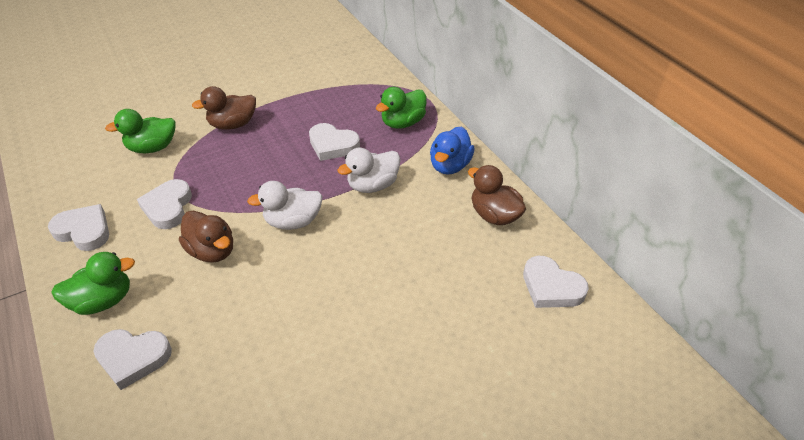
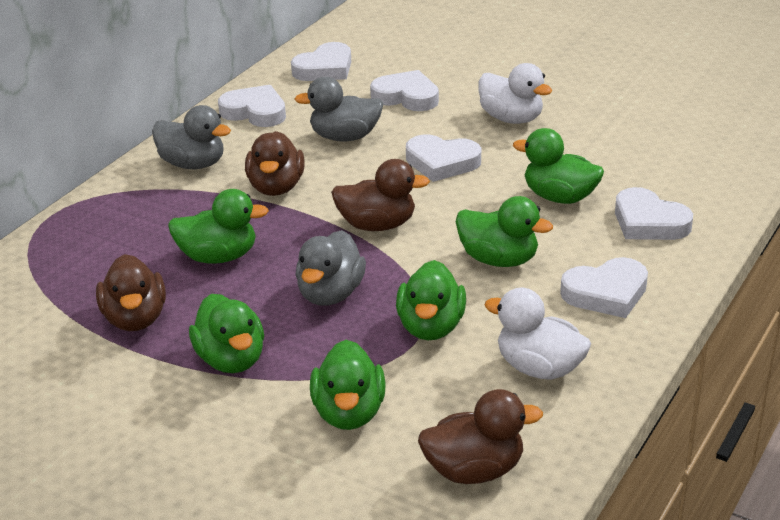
blue duck: [430,126,475,175] = 1 -> none = 0
brown duck: [179,211,233,263] [192,86,256,130] [468,165,526,225] = 3 -> [96,254,166,331] [245,131,305,196] [331,159,430,231] [418,389,543,484] = 4
green duck: [51,252,135,315] [105,109,175,153] [376,87,427,129] = 3 -> [168,189,269,264] [189,294,264,373] [310,340,386,430] [396,260,466,340] [456,196,553,267] [513,128,604,204] = 6
grey duck: none = 0 -> [152,105,231,169] [295,77,384,141] [295,230,366,306] = 3
white heart: [48,204,109,251] [94,329,172,390] [137,179,192,229] [309,123,360,161] [523,256,589,308] = 5 -> [218,85,286,127] [291,42,351,81] [370,70,439,111] [406,135,481,182] [560,257,648,318] [615,187,693,240] = 6

